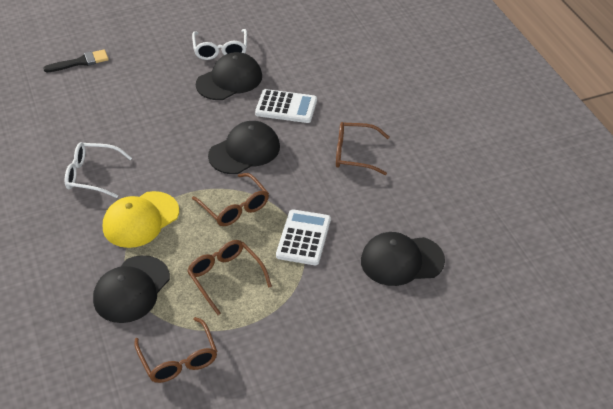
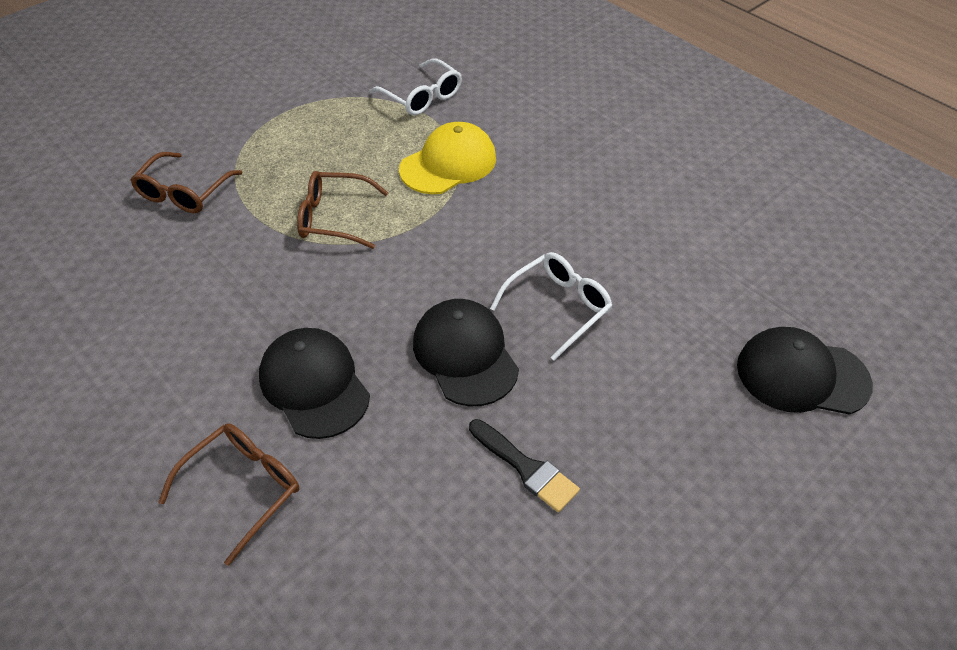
black cap: [93,255,170,323] [196,52,262,100] [208,121,280,174] [361,232,445,286] = 4 -> [259,328,370,439] [413,299,519,406] [737,327,873,415] = 3
brown glasses: [134,317,217,383] [187,240,272,315] [192,173,269,226] [336,122,390,175] = 4 -> [130,152,242,213] [158,423,299,566] [297,171,388,249] = 3
white calculator: [255,89,317,123] [276,209,331,265] = 2 -> none = 0

